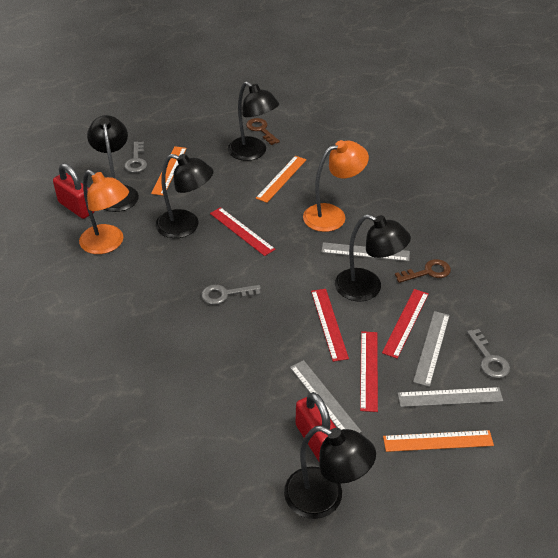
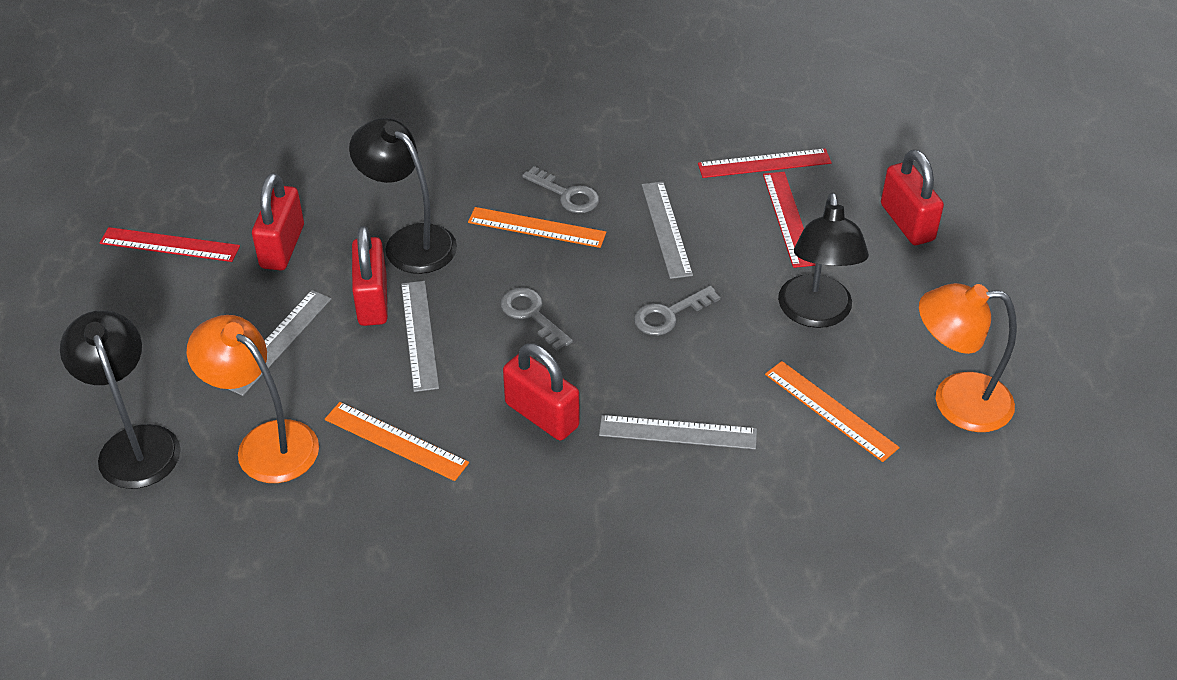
black lamp: [87,115,139,212] [156,154,214,238] [228,81,279,161] [284,426,376,519] [335,214,411,302] = 5 -> [60,311,181,489] [349,118,457,274] [778,193,869,328] = 3
brown key: [246,118,280,145] [395,259,451,283] = 2 -> none = 0
red padlock: [53,163,95,219] [295,392,336,461] = 2 -> [252,173,304,271] [352,226,388,326] [503,343,580,441] [881,149,944,245] = 4
red ruler: [210,207,275,256] [311,289,349,362] [360,331,378,412] [382,289,429,359] = 4 -> [99,227,240,262] [698,149,832,178] [763,172,815,268] = 3

